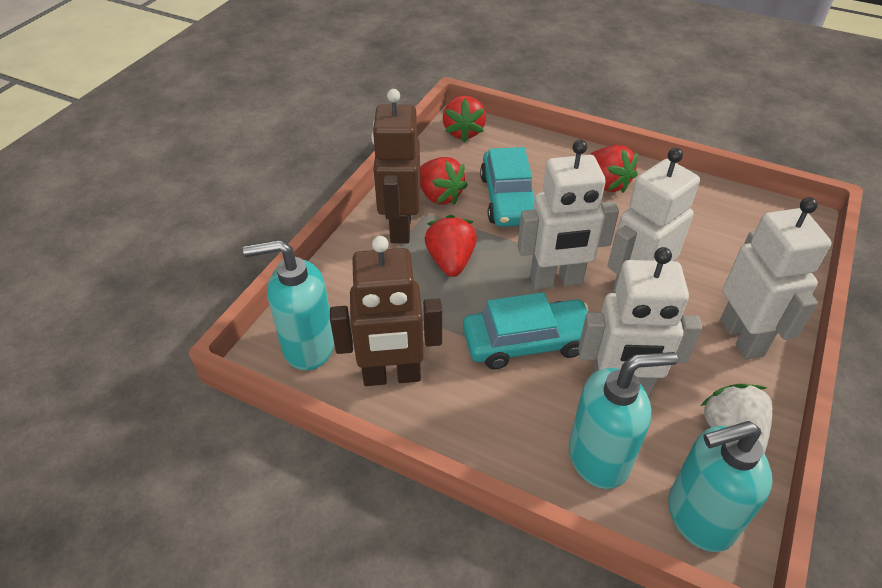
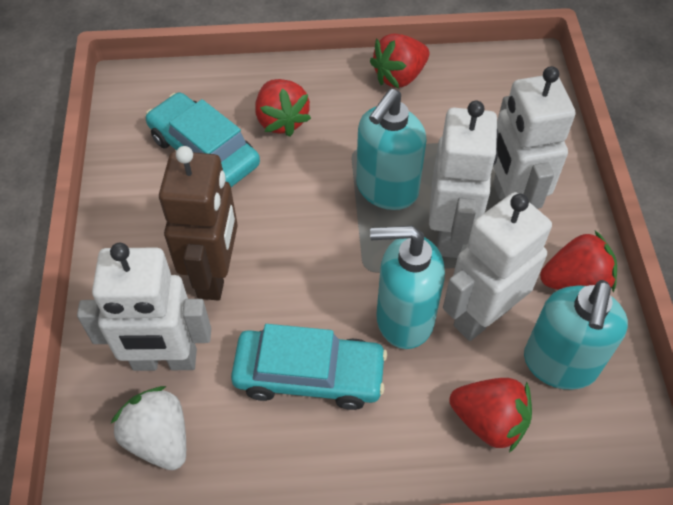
brown robot: [330,236,442,386] [371,89,421,243] = 2 -> [159,146,238,300] = 1

